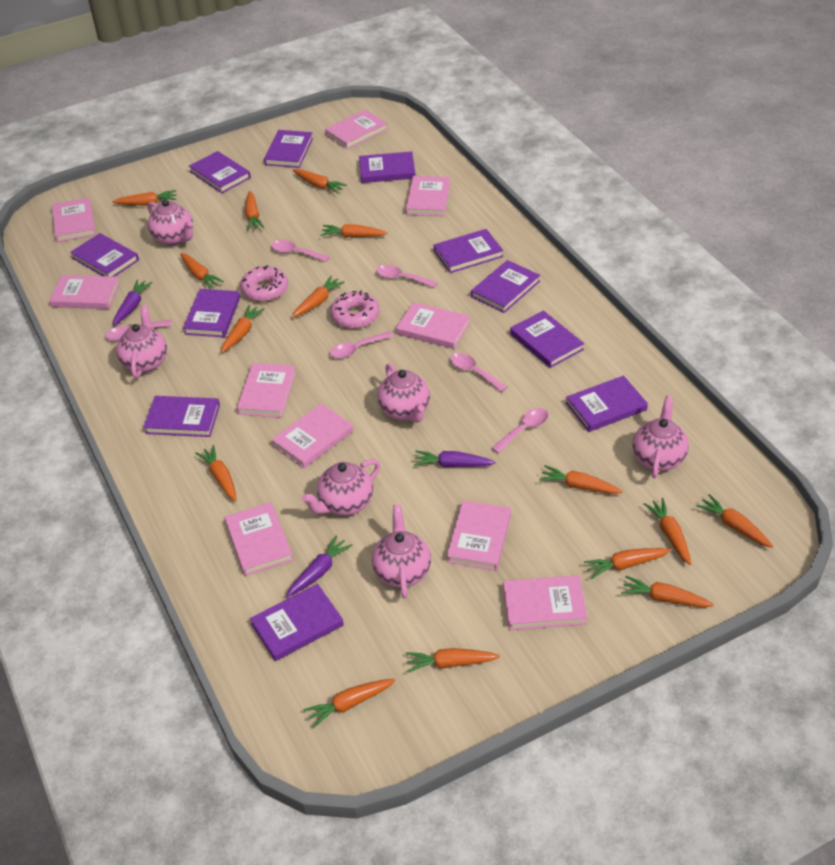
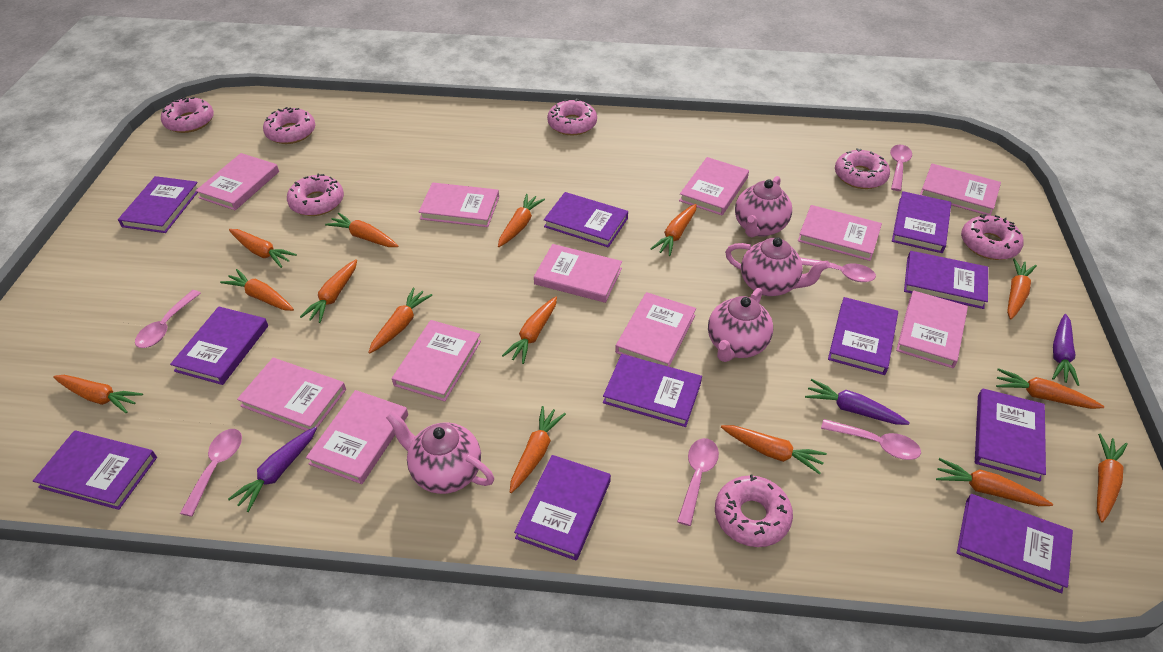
pink book: [49,275,120,309] [52,197,96,242] [225,502,293,576] [237,363,296,418] [272,404,353,468] [325,110,387,149] [396,302,470,349] [406,176,450,216] [447,500,511,571] [503,575,588,630] = 10 -> [196,153,279,210] [237,358,346,431] [306,390,408,484] [392,320,481,401] [419,182,499,227] [534,244,622,303] [615,292,696,367] [679,157,749,215] [798,205,882,261] [896,290,968,368] [920,164,1001,216] = 11
pink donut: [240,265,288,302] [330,290,379,329] = 2 -> [161,97,214,133] [263,107,315,144] [287,174,344,216] [547,98,597,136] [715,475,793,547] [835,148,890,189] [961,214,1024,260] = 7
pink teapot: [116,305,167,379] [147,200,193,246] [302,459,380,515] [372,504,431,598] [378,363,430,423] [633,396,689,478] = 6 -> [386,411,494,494] [708,288,773,362] [725,237,830,296] [735,176,792,237] = 4

